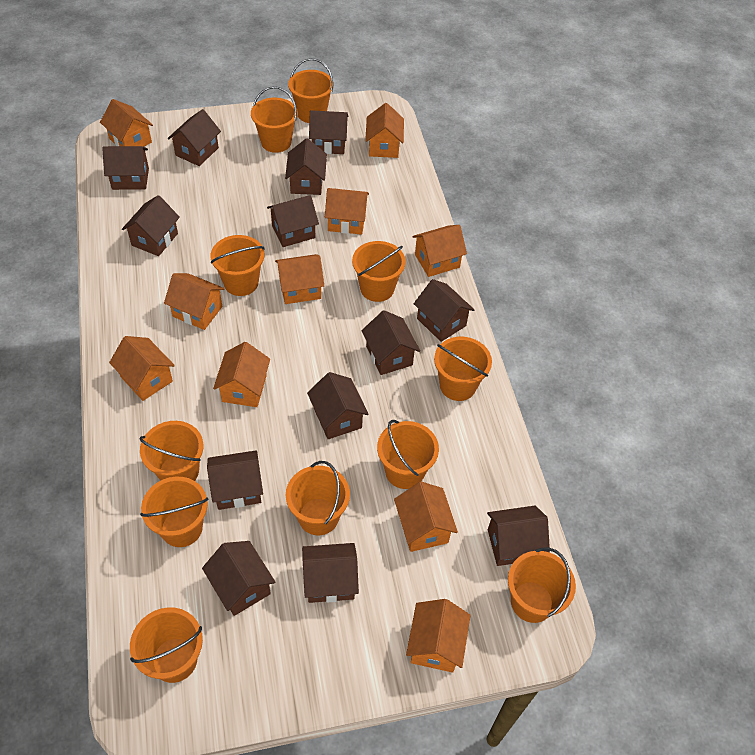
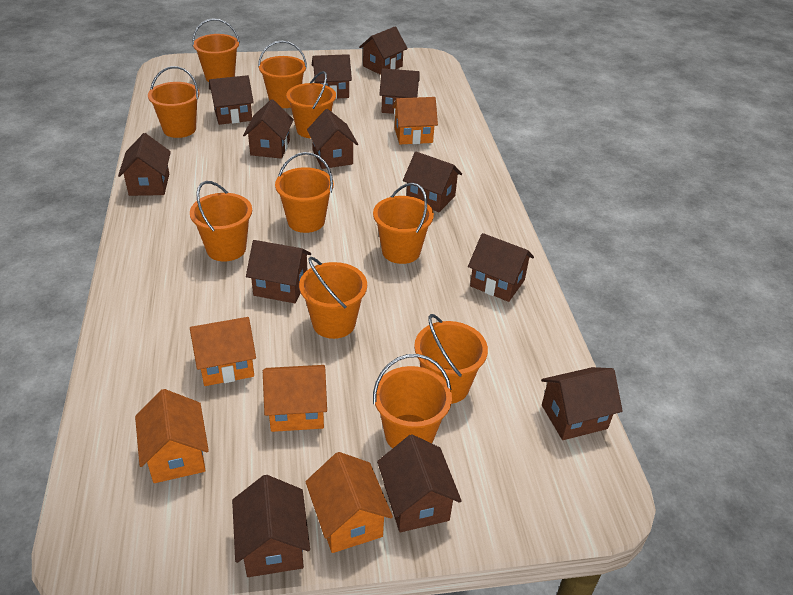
orange bucket: [130,607,203,683] [140,421,204,481] [140,477,208,547] [210,235,264,296] [251,86,298,153] [286,461,350,535] [288,58,334,123] [352,241,406,302] [377,420,439,489] [434,337,492,401] [508,548,576,623] = 11 -> [148,66,200,138] [190,181,252,262] [192,18,240,82] [258,40,307,108] [275,152,334,233] [286,71,336,138] [299,257,367,339] [373,183,434,264] [373,354,452,449] [414,314,488,404] = 10
orange house: [100,99,153,147] [109,336,175,401] [164,273,225,330] [213,342,270,407] [275,254,324,304] [325,188,369,235] [365,103,404,158] [394,482,458,552] [406,599,470,673] [412,225,467,277] = 10 -> [135,389,209,483] [190,317,256,386] [263,365,327,432] [305,452,393,553] [392,97,438,144] = 5

